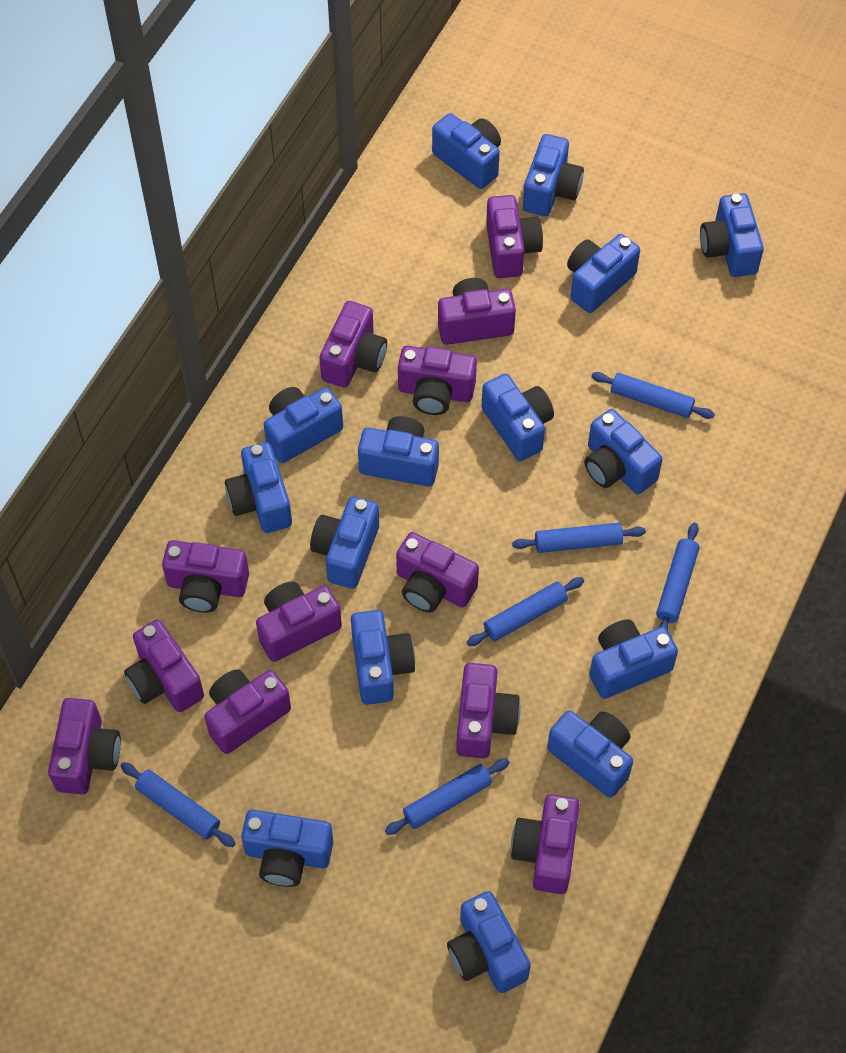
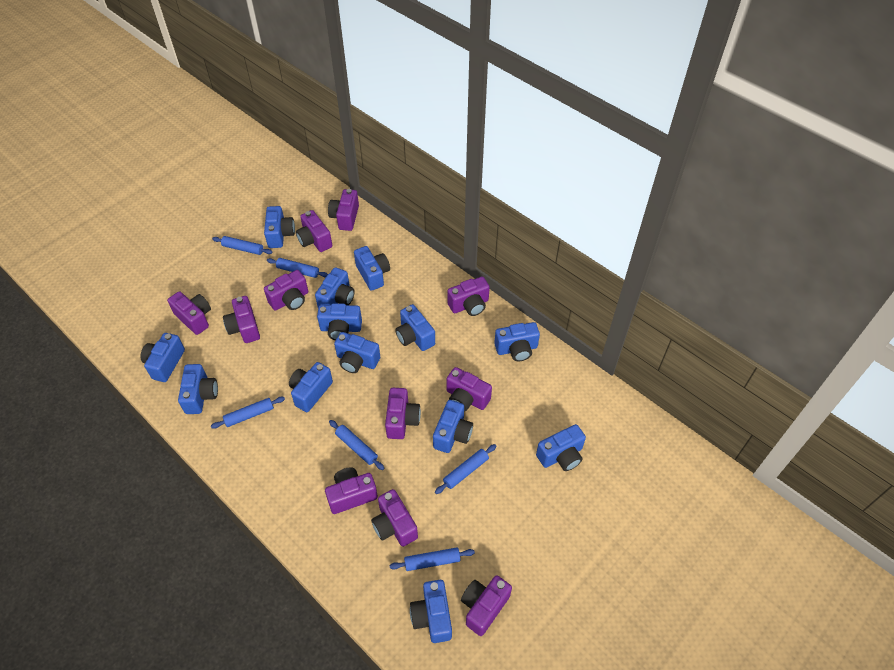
blue camera: [225,442,292,533] [241,810,333,887] [263,387,343,463] [310,496,379,589] [351,610,415,705] [358,416,439,487] [432,113,501,189] [447,891,531,993] [481,374,554,461] [523,134,584,216] [547,711,633,798] [567,234,640,313] [584,409,663,494] [589,619,678,699] [700,193,764,277] = 15 -> [140,333,185,382] [178,364,218,414] [264,206,295,248] [289,362,333,412] [315,267,355,308] [317,303,362,340] [334,332,380,373] [354,246,390,291] [395,304,435,351] [410,580,452,643] [433,400,473,453] [494,322,540,361] [536,424,586,471] = 13
purple camera: [48,698,121,794] [124,620,204,712] [162,540,249,613] [204,670,291,754] [256,582,342,662] [319,301,387,388] [396,532,479,613] [398,346,477,415] [438,278,516,345] [456,663,520,758] [486,195,543,278] [511,794,580,894] = 12 -> [167,291,211,335] [223,296,260,343] [264,270,308,311] [296,210,332,252] [325,467,378,514] [328,189,359,231] [371,489,418,547] [385,388,421,439] [447,277,490,316] [447,367,492,412] [461,575,512,636] = 11

